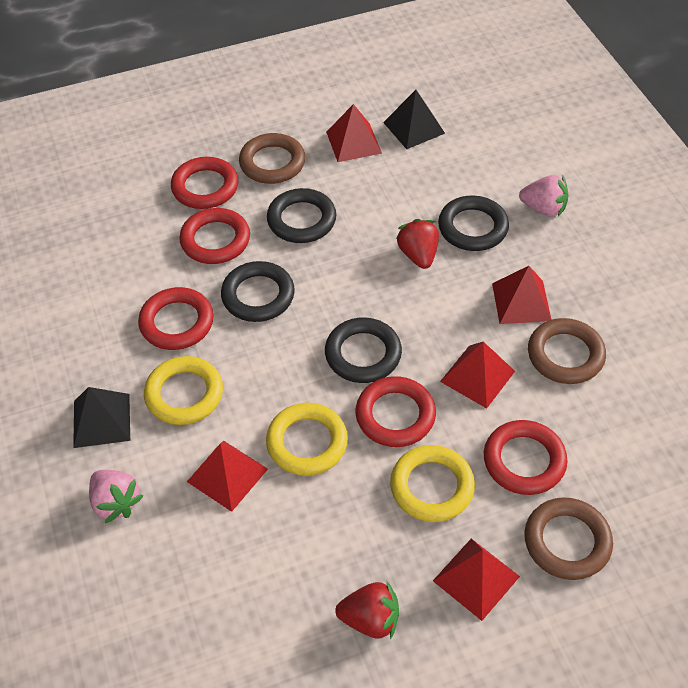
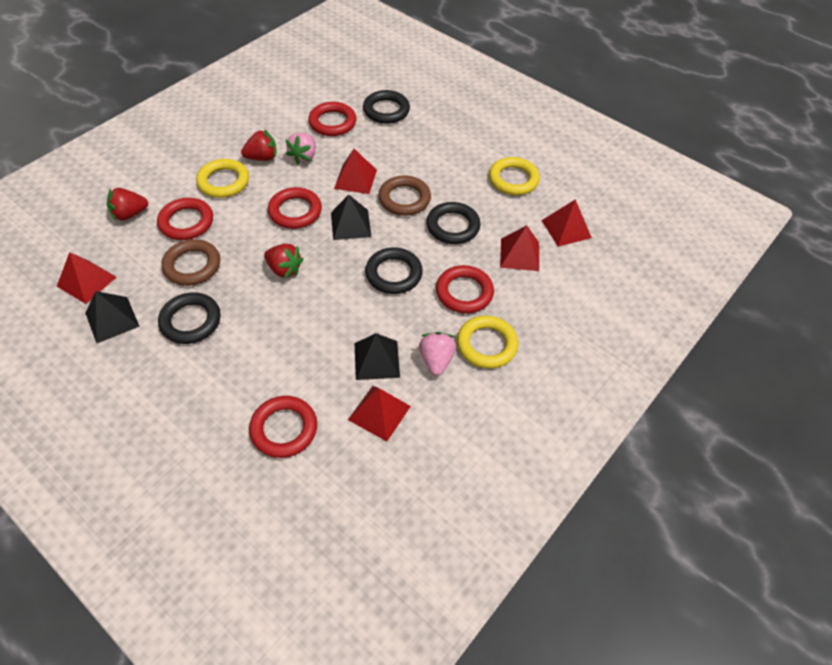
black pyramid: [73,387,130,448] [383,90,445,149] = 2 -> [85,291,140,343] [331,195,371,240] [355,333,400,380] = 3
brown ring: [239,133,305,184] [524,497,613,580] [528,318,606,384] = 3 -> [161,239,220,286] [379,175,431,216] = 2
red strawberry: [335,581,399,640] [396,219,439,269] = 2 -> [107,188,148,221] [241,129,277,161] [264,244,303,279] = 3

